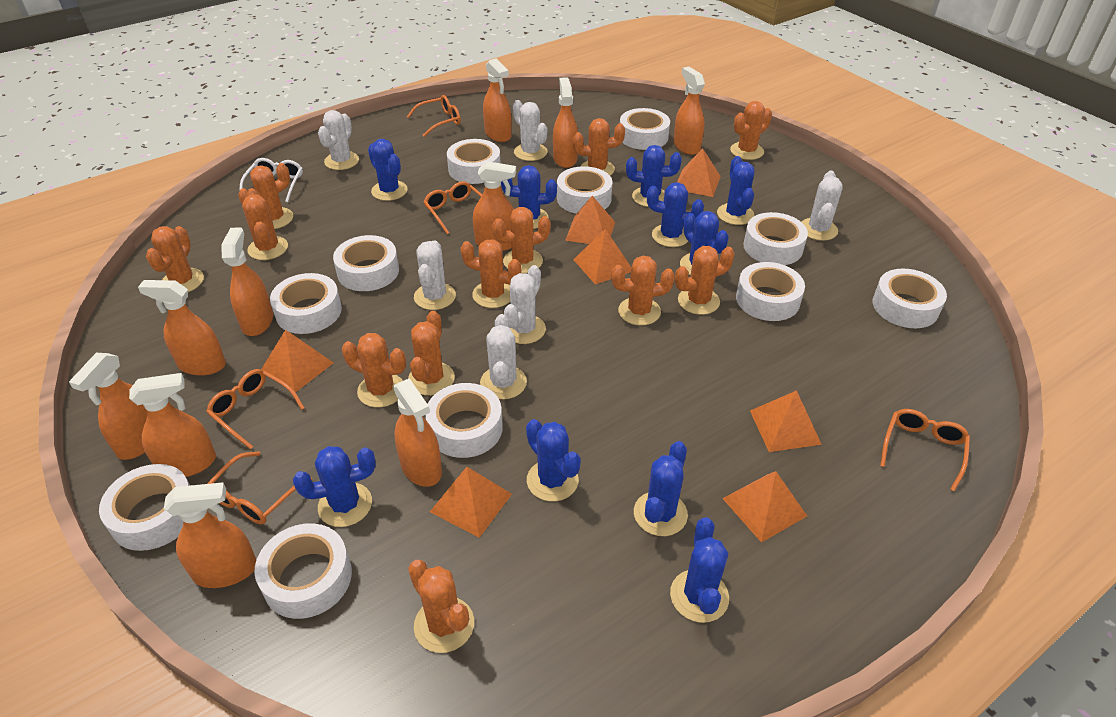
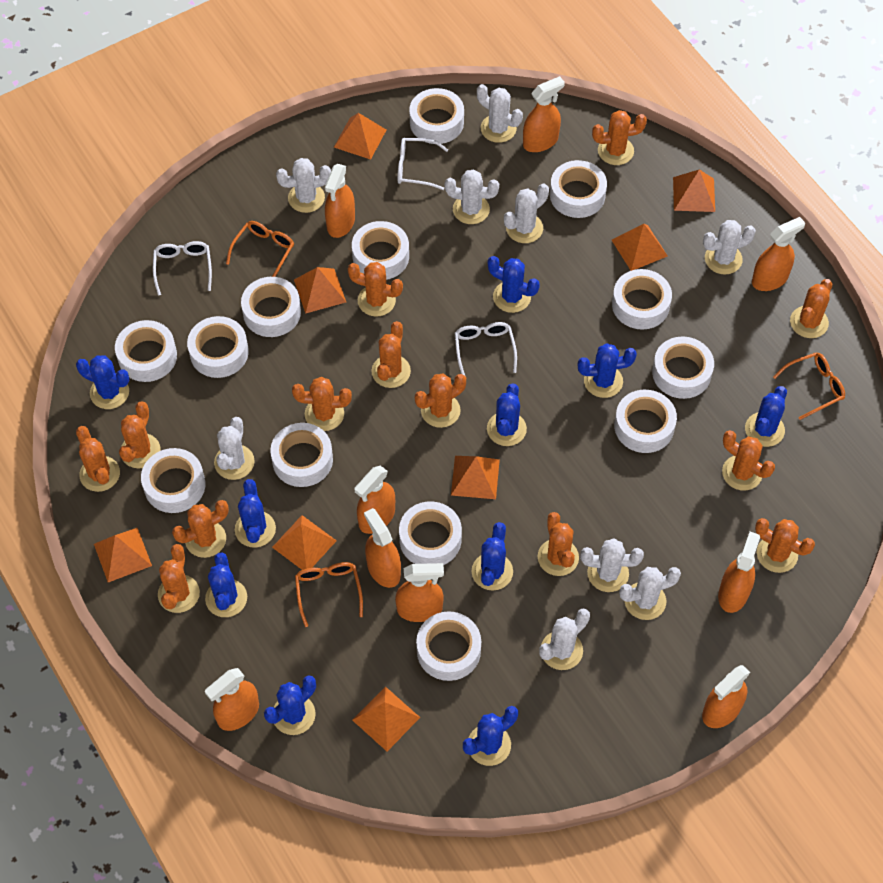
orange cactus: [146,226,204,292] [238,163,293,229] [242,188,288,260] [342,333,406,407] [408,311,455,396] [408,560,474,653] [461,239,521,308] [492,207,551,273] [573,118,625,176] [611,256,675,325] [675,246,734,315] [730,101,772,160] = 12 -> [76,426,120,492] [119,401,160,469] [158,544,200,613] [172,500,229,558] [292,377,352,431] [348,262,403,317] [371,321,411,388] [415,373,466,428] [537,512,579,576] [592,110,647,165] [722,430,775,490] [755,518,815,573] [790,279,832,338] = 13
orange glasses: [206,369,305,450] [207,451,312,524] [407,95,461,137] [424,181,482,234] [880,409,970,491] = 5 -> [226,221,294,277] [295,562,363,627] [773,352,845,420] = 3
orange pyramid: [261,330,334,392] [430,467,512,538] [565,196,615,244] [573,229,632,285] [677,148,721,197] [722,471,807,542] [750,390,822,452] = 7 -> [94,528,152,582] [272,515,337,570] [294,267,346,314] [334,113,386,160] [352,686,420,751] [451,456,500,499] [612,224,668,271] [673,169,715,212] = 8
orange spray bottle: [69,353,147,460] [129,373,216,477] [138,280,226,376] [164,482,256,588] [221,227,273,336] [394,379,442,487] [473,161,516,251] [483,59,512,142] [553,77,578,168] [674,67,705,155] = 10 -> [205,668,259,731] [325,164,355,238] [355,466,395,534] [364,508,401,588] [395,563,444,622] [523,76,565,152] [702,665,750,728] [718,532,760,613] [752,217,805,291] = 9
white cactus: [318,110,359,170] [414,241,456,310] [480,314,527,400] [504,265,546,344] [513,100,548,161] [802,170,843,241] = 6 -> [214,417,255,480] [276,158,331,213] [445,169,499,224] [477,84,523,143] [504,183,549,243] [539,608,590,670] [581,538,644,592] [619,567,681,620] [703,220,756,274] = 9
white glasses: [240,158,303,202] = 1 -> [153,241,212,296] [397,138,448,190] [455,322,517,377] = 3
white tape: [99,464,190,551] [254,523,352,619] [270,273,342,334] [333,235,399,291] [425,383,503,458] [447,139,501,184] [557,166,612,214] [620,108,670,150] [736,262,805,321] [743,212,808,265] [873,268,947,328] = 11 -> [115,320,177,382] [141,448,205,513] [187,316,249,378] [241,277,301,337] [270,423,333,487] [352,221,409,280] [399,501,462,565] [409,88,464,144] [416,611,481,681] [550,160,607,218] [612,269,672,329] [614,390,677,453] [652,336,714,399] = 13

